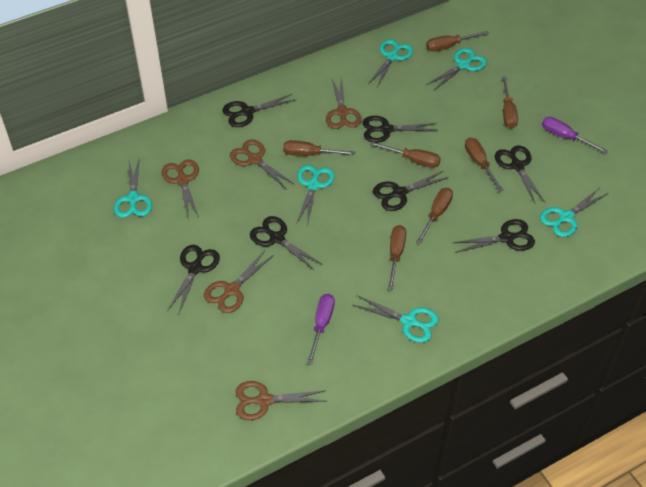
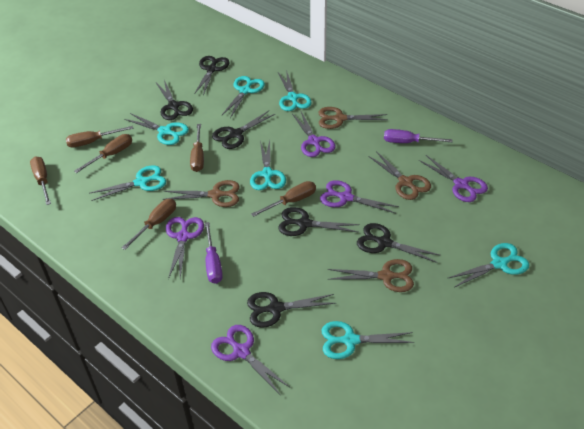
black scissors: [167,245,220,313] [223,94,295,127] [250,216,323,271] [362,116,437,143] [373,171,449,211] [453,219,535,252] [495,145,545,205] = 7 -> [156,80,193,120] [194,56,230,96] [212,111,275,149] [247,292,336,328] [278,207,360,236] [357,223,441,263] = 6
brown scissors: [162,160,199,218] [204,252,274,313] [230,139,295,189] [236,381,327,420] [326,76,362,129] = 5 -> [163,180,240,207] [318,107,388,129] [328,259,414,292] [368,151,431,200] = 4
brown screwdriver: [283,140,355,156] [370,142,441,168] [388,225,406,290] [416,188,453,244] [426,31,489,52] [465,138,504,192] [502,77,518,128] = 7 -> [30,156,51,205] [66,126,133,148] [74,134,132,173] [122,199,176,250] [190,124,204,172] [251,181,316,217] = 6
purple scissors: none = 0 -> [166,217,204,279] [211,325,289,395] [292,112,335,157] [320,180,399,214] [419,155,488,202] = 5
turquoise scissors: [114,159,152,218] [296,165,335,226] [353,295,439,343] [368,39,413,88] [427,48,487,90] [540,188,608,237] = 6 -> [89,165,166,201] [124,113,189,145] [222,76,265,118] [250,140,286,190] [278,70,312,111] [321,321,415,359] [447,243,529,287] = 7

